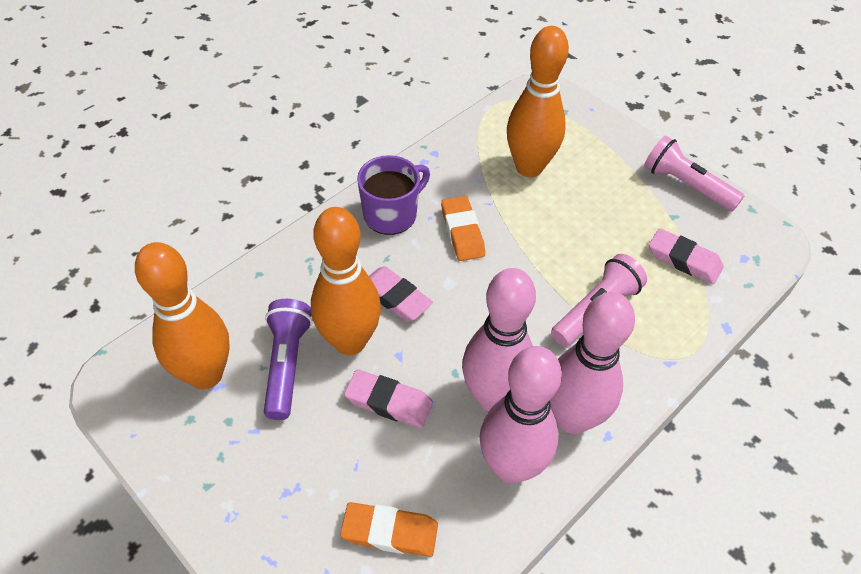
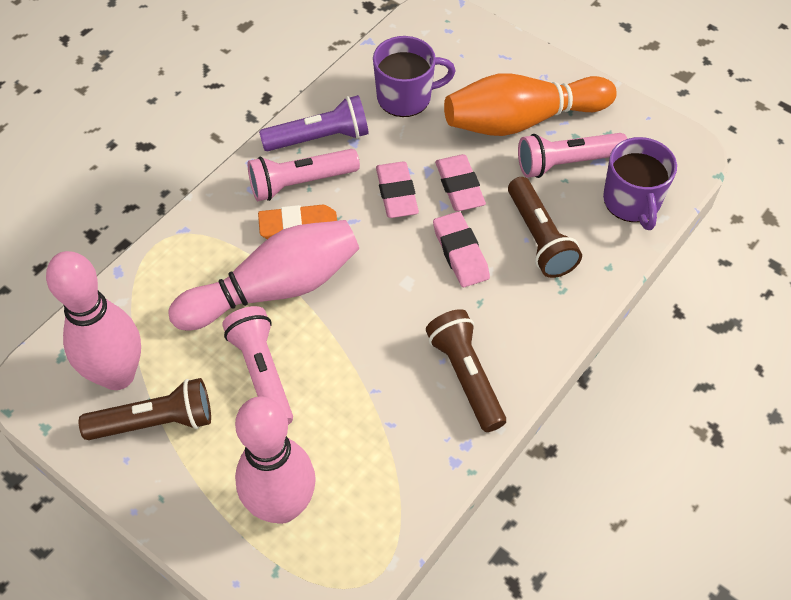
brown flashlight: none = 0 -> [79,378,211,440] [426,309,506,432] [508,177,582,278] = 3
orange bowling pin: [135,242,230,389] [311,207,381,355] [507,26,569,177] = 3 -> [444,73,617,136] = 1
orange eraser: [340,502,438,557] [441,196,485,261] = 2 -> [258,205,337,239] = 1
pink flashlight: [551,254,647,346] [644,135,744,212] = 2 -> [222,306,293,425] [248,149,360,201] [518,133,627,178] = 3
purple mug: [357,155,430,235] = 1 -> [373,36,456,117] [603,137,677,230] = 2

